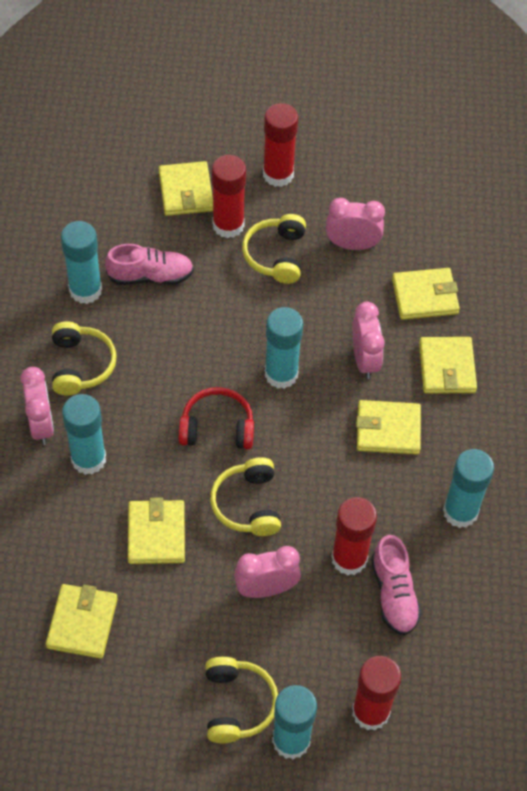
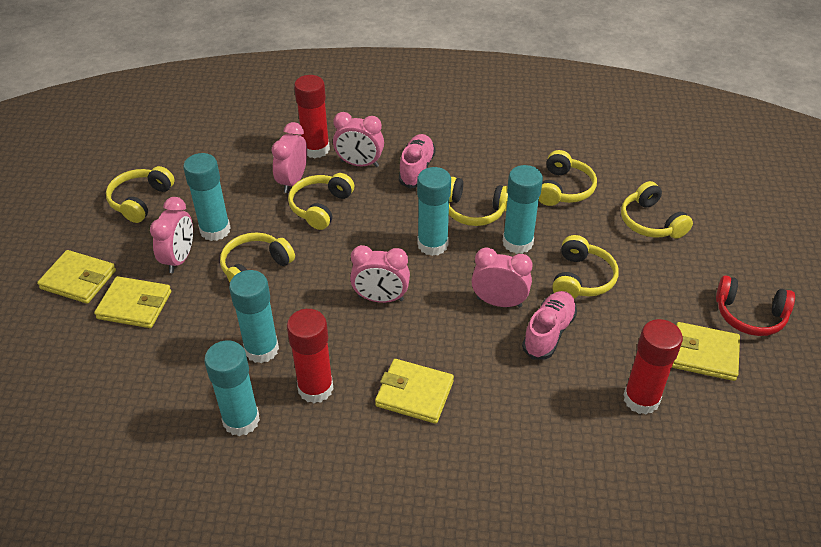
pink clock: [21,367,54,445] [234,546,301,598] [326,198,385,250] [352,302,385,379] = 4 -> [150,197,193,273] [272,122,307,193] [333,112,384,167] [350,245,410,303] [471,247,532,308] = 5
red glue stick: [212,155,246,238] [263,103,298,187] [331,497,377,576] [352,656,401,730] = 4 -> [287,309,333,403] [294,75,330,158] [623,319,683,415] = 3
yellow headphones: [52,321,117,396] [205,657,278,743] [210,457,281,536] [242,214,306,284] = 4 -> [106,166,175,223] [220,232,295,282] [288,173,354,230] [449,177,508,226] [539,150,597,206] [552,235,619,299] [621,181,693,239] = 7
yellow wallet: [46,584,118,659] [128,498,185,564] [159,161,213,216] [356,400,421,454] [392,268,460,320] [419,337,477,394] = 6 -> [37,250,116,304] [94,276,171,328] [375,359,454,424] [672,322,740,381] = 4

